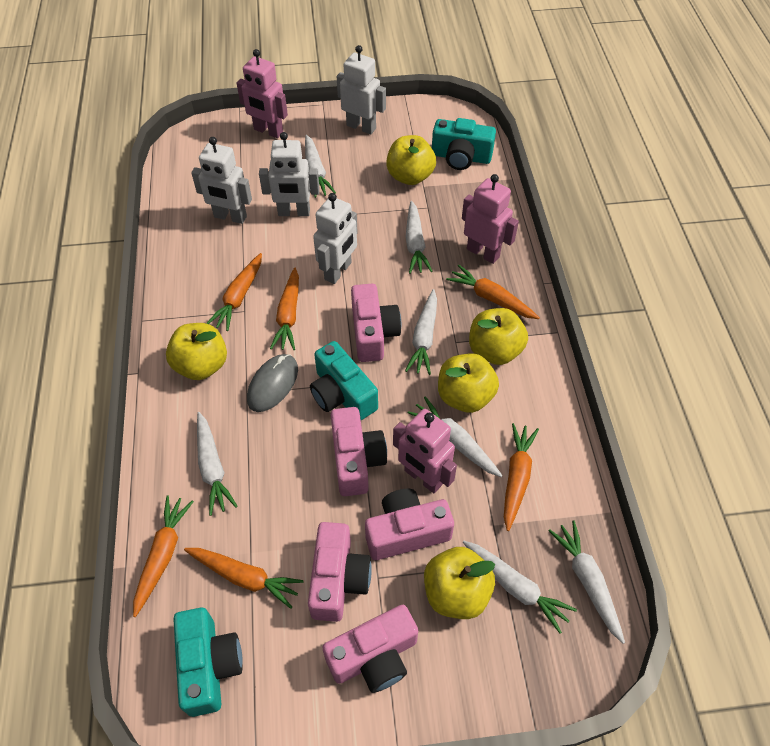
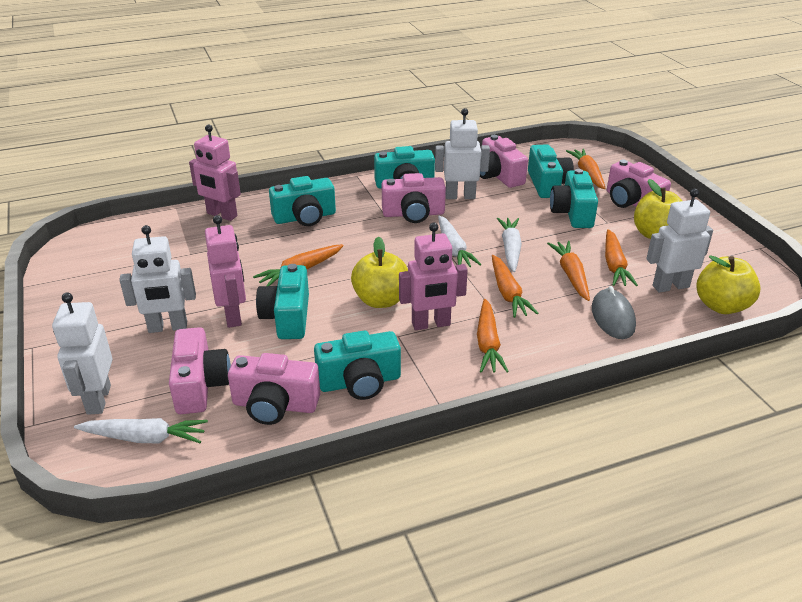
turquoise camera: [173,608,243,717] [310,341,378,420] [432,118,496,170] = 3 -> [256,264,309,339] [269,176,336,226] [314,331,401,400] [374,146,435,188] [528,144,574,198] [550,169,598,228] = 6
white carrot: [197,412,238,516] [305,135,336,198] [405,201,433,274] [405,289,437,375] [408,396,503,477] [463,541,577,634] [549,520,625,644] = 7 -> [74,418,208,444] [438,215,482,267] [497,218,522,272] = 3
yellow apple: [166,323,227,380] [386,135,436,185] [424,547,496,619] [438,353,499,413] [469,308,528,365] = 5 -> [351,237,408,308] [634,179,682,239] [696,255,761,314] = 3

